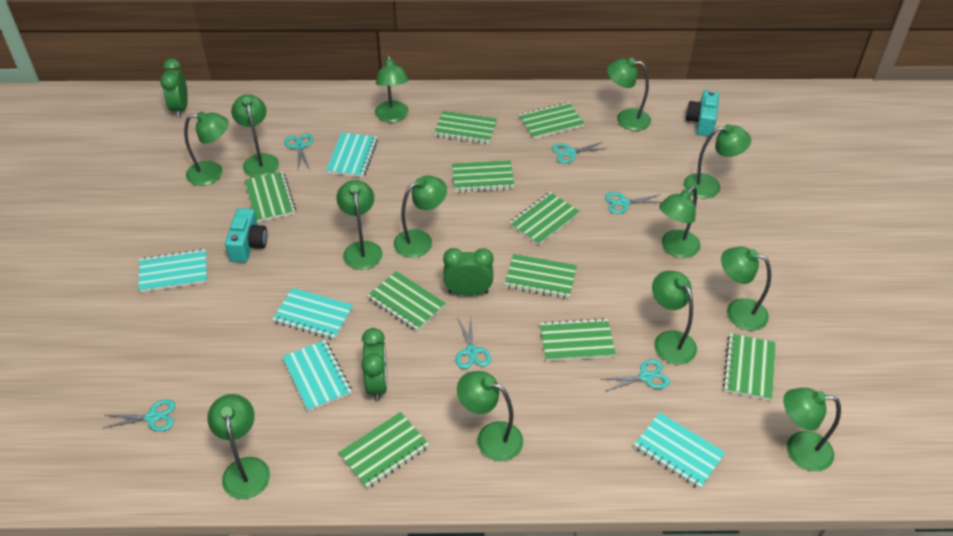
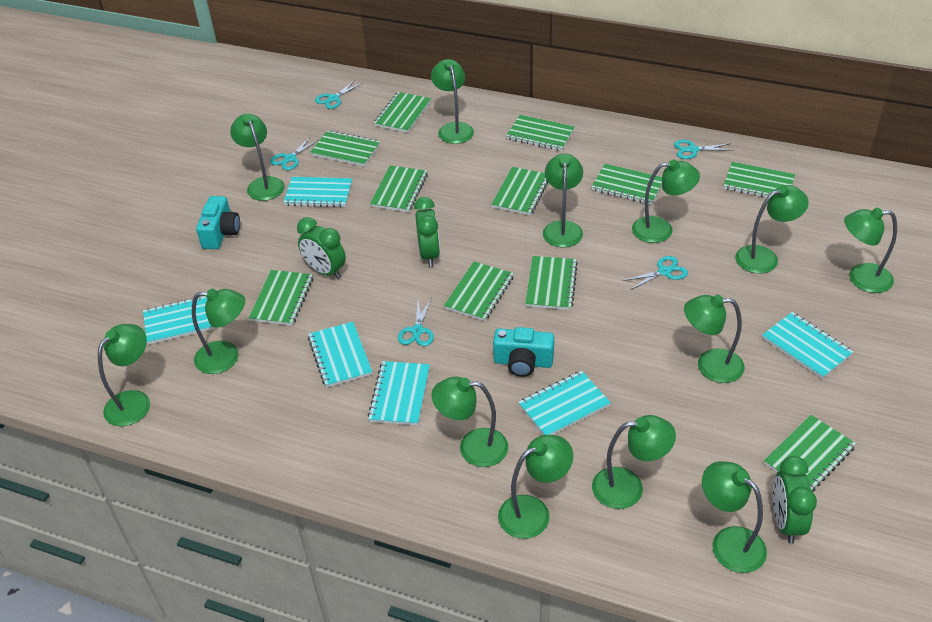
green notebook: [245,171,296,222] [338,412,429,489] [367,271,446,331] [434,111,497,144] [452,160,515,193] [504,254,577,299] [509,192,580,245] [519,102,585,139] [540,318,616,361] [723,333,776,401] = 10 -> [249,270,313,326] [310,130,380,166] [370,165,428,212] [374,92,431,133] [444,262,514,321] [491,167,548,215] [506,115,575,151] [525,256,578,310] [591,164,662,205] [723,162,795,198] [764,415,856,492] = 11
turquoise notebook: [139,249,207,292] [272,288,353,340] [282,340,352,412] [326,132,378,177] [634,412,725,489] = 5 -> [143,296,217,345] [283,177,352,207] [308,322,372,388] [368,361,430,426] [518,371,611,435] [762,312,853,379] = 6
turquoise scissors: [103,399,175,432] [284,134,313,169] [456,318,491,369] [552,142,608,163] [600,359,670,392] [605,192,662,214] = 6 -> [270,136,318,170] [315,80,363,109] [398,297,434,346] [623,256,688,290] [674,140,734,159] = 5

